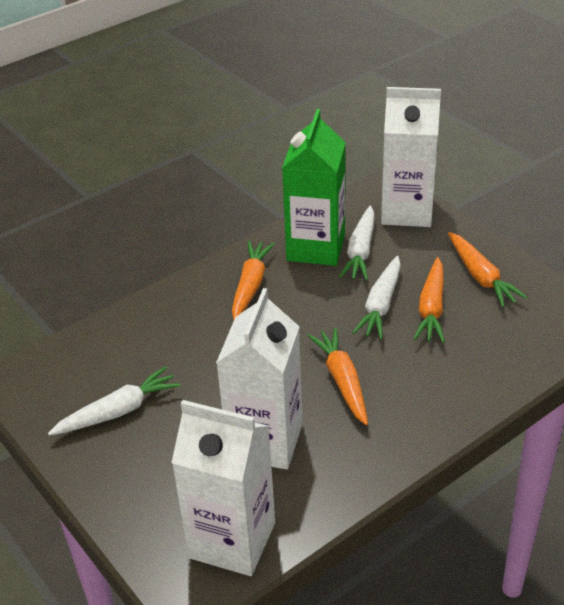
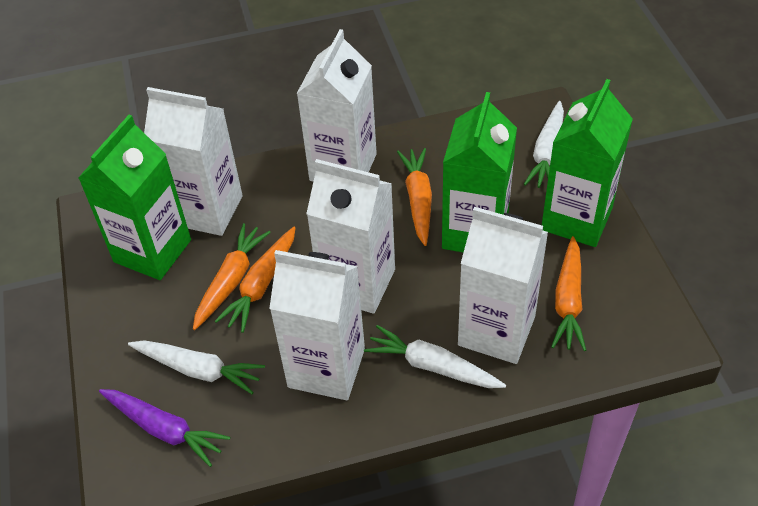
green carton: [282,109,346,266] = 1 -> [78,115,191,280] [442,92,517,253] [542,79,633,247] = 3
purple carrot: none = 0 -> [99,389,230,467] = 1
white carton: [171,400,275,576] [216,288,303,469] [381,87,441,227] = 3 -> [144,87,243,236] [269,250,365,400] [296,29,377,181] [306,159,395,314] [458,207,548,364] = 5

